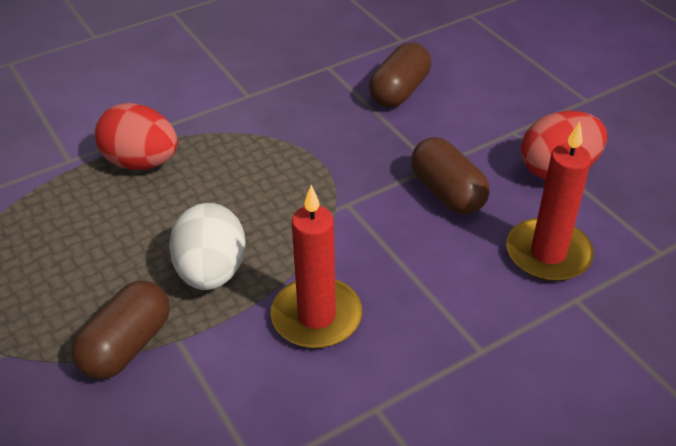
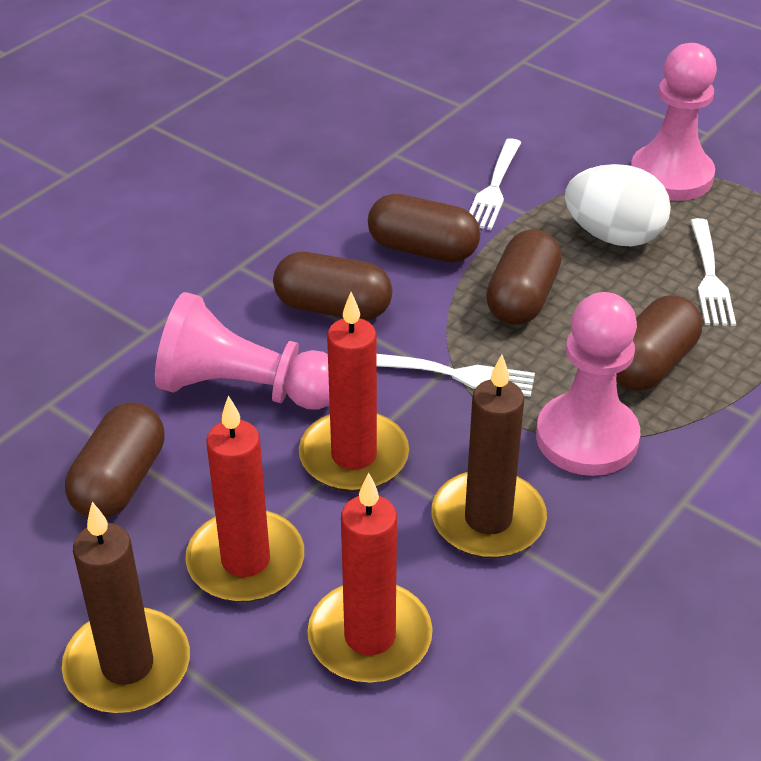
brown candle: none = 0 -> [62,502,190,713] [431,355,547,558] = 2
brown capsule: [71,281,170,379] [369,42,431,108] [411,137,490,214] = 3 -> [65,402,165,519] [273,252,393,321] [368,194,480,263] [486,229,561,325] [616,295,702,391] = 5
pink pawn: none = 0 -> [155,292,330,409] [536,292,640,476] [631,43,717,201] = 3
red candle: [271,185,363,348] [506,122,594,282] = 2 -> [185,395,304,602] [299,292,409,492] [307,473,433,683] = 3
red egg: [95,103,178,170] [521,111,607,180] = 2 -> none = 0
white fork: none = 0 -> [377,354,535,397] [469,138,521,230] [690,218,736,326] = 3

